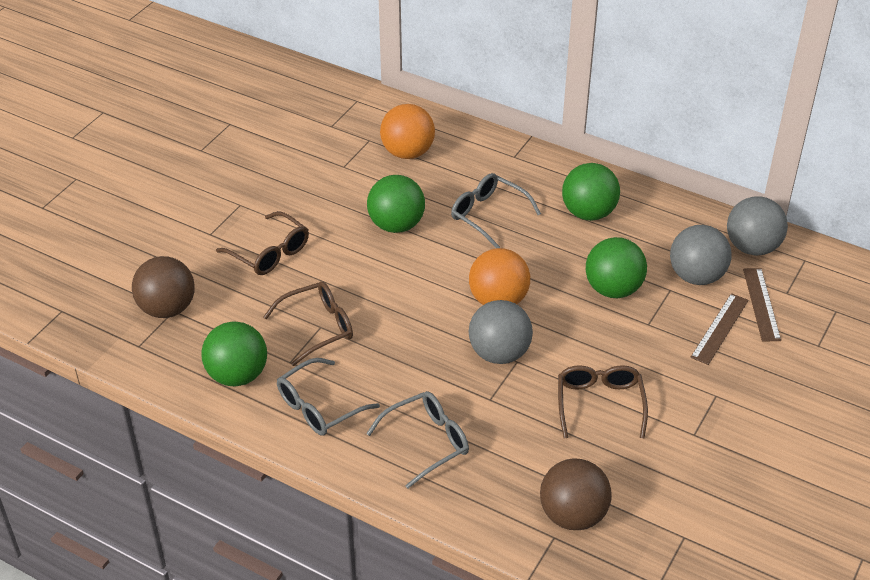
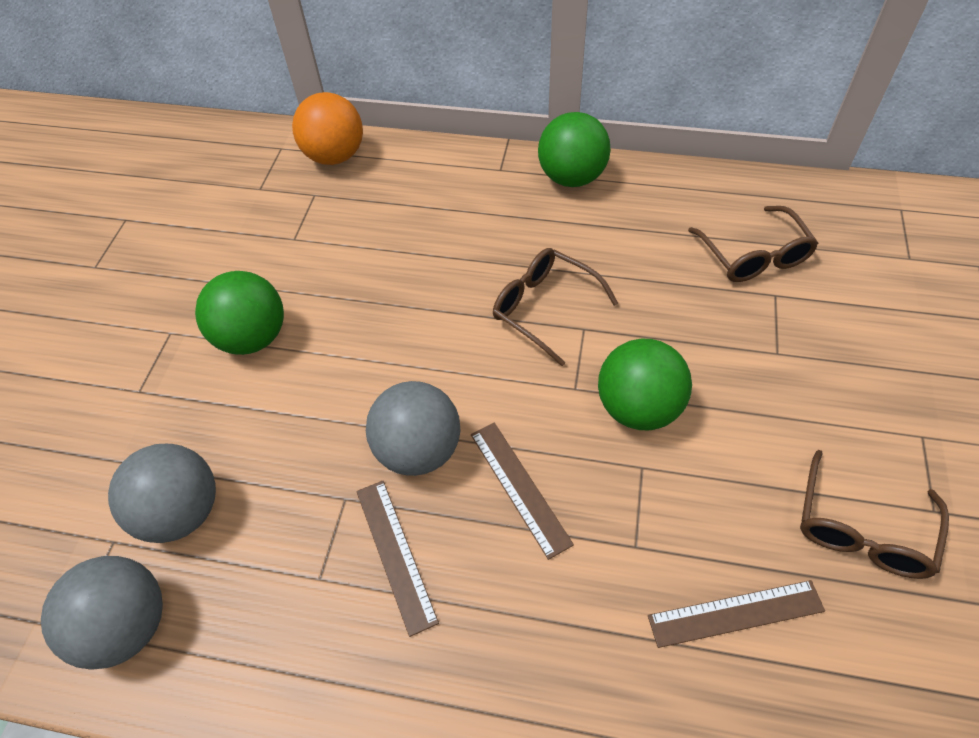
brown ball: [132,256,195,318] [540,458,612,530] = 2 -> none = 0
brown ruler: [690,293,749,365] [743,268,781,342] = 2 -> [356,481,439,637] [471,422,574,560] [648,580,825,648] = 3
green ball: [201,321,267,387] [367,175,425,233] [562,163,620,221] [586,237,647,298] = 4 -> [195,271,284,355] [538,112,611,187] [598,339,692,430] = 3
grey glasses: [277,358,380,436] [366,391,469,488] [451,173,541,248] = 3 -> none = 0
orange ball: [380,104,435,159] [469,248,530,305] = 2 -> [292,92,363,165] = 1

